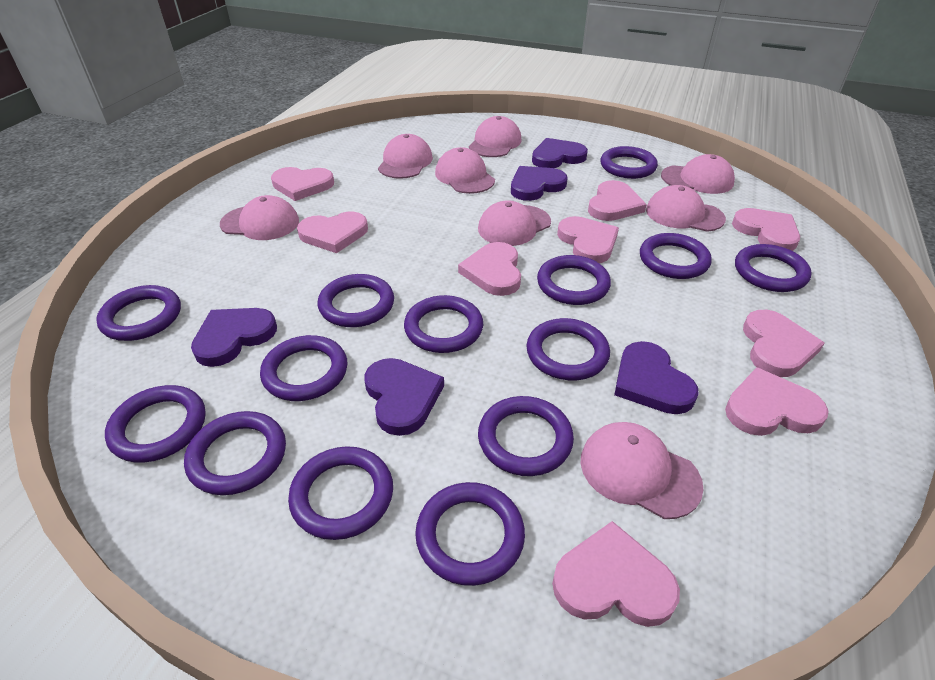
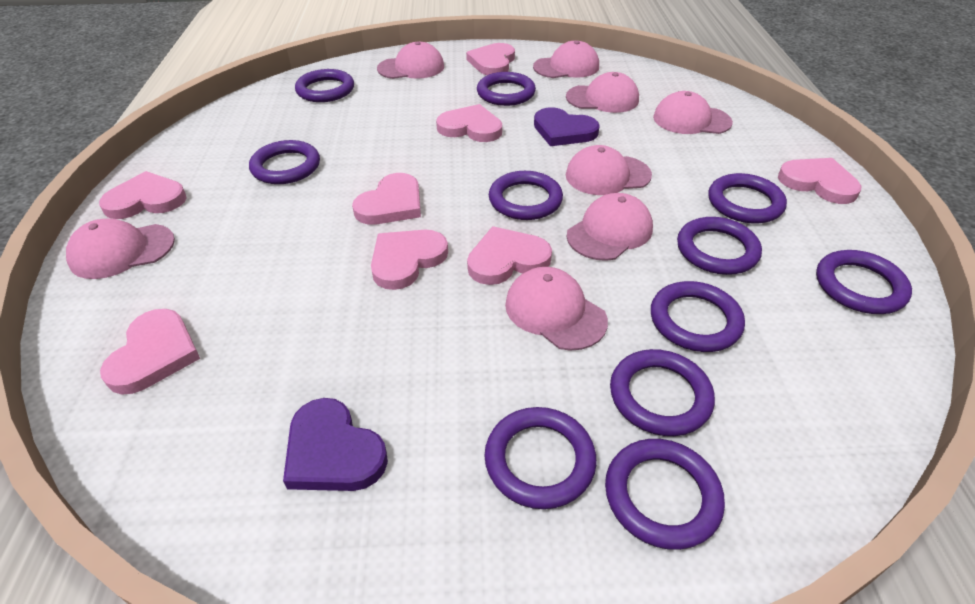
pink heart: [271,167,334,201] [297,212,368,253] [458,242,521,296] [552,521,680,627] [557,216,619,263] [588,180,647,221] [725,367,829,436] [732,208,800,251] [743,310,824,377] = 9 -> [99,171,187,219] [100,309,200,394] [352,173,421,225] [371,230,448,290] [436,104,502,142] [466,43,515,75] [467,226,552,285] [778,158,861,204] = 8
purple heart: [191,308,277,367] [364,358,444,436] [511,166,568,201] [532,138,588,168] [614,341,699,414] = 5 -> [283,398,388,491] [534,107,600,146] = 2
purple ring: [96,285,181,341] [105,385,206,463] [184,411,286,495] [260,335,347,401] [288,446,393,540] [318,274,394,327] [404,295,483,353] [415,482,525,586] [478,396,574,476] [526,318,610,380] [537,255,611,305] [600,146,658,179] [640,233,712,279] [735,244,812,292] = 14 -> [249,140,320,184] [295,69,354,102] [477,72,536,106] [485,407,597,509] [489,171,563,220] [605,439,725,550] [610,349,715,436] [651,281,745,352] [677,217,762,275] [708,173,787,223] [816,250,912,314] = 11

